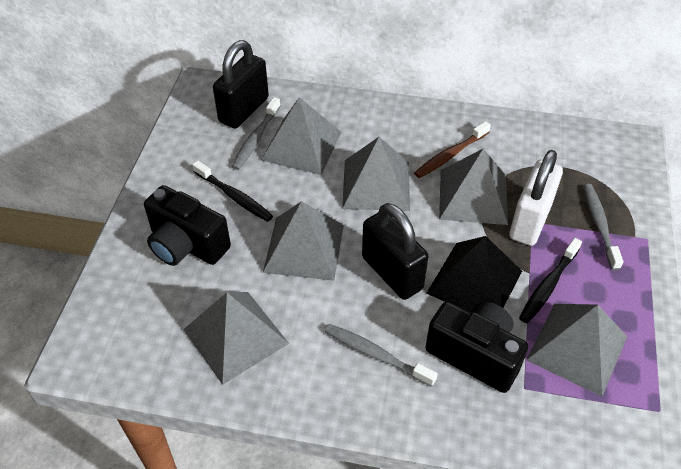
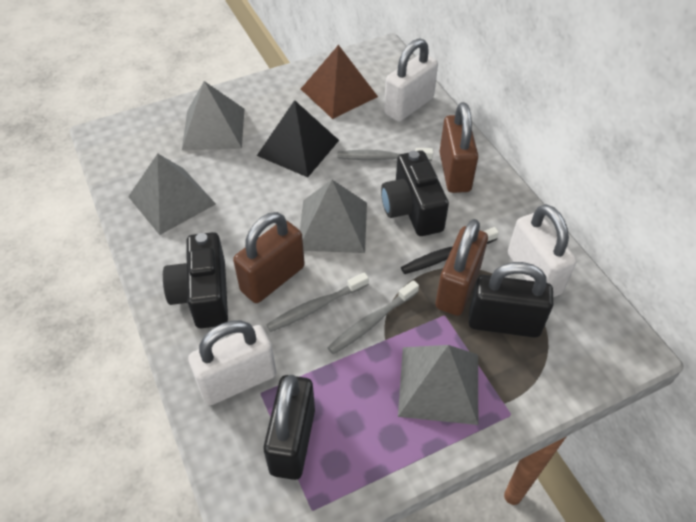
black toothbrush: [192,160,273,222] [519,238,582,323] = 2 -> [401,227,499,274] = 1
brown padlock: none = 0 -> [233,212,305,303] [435,219,488,316] [439,102,478,193] = 3
brown pyramid: none = 0 -> [301,45,378,119] = 1
brown toothbrush: [414,121,491,178] = 1 -> none = 0
grey pyramid: [183,292,289,385] [261,97,341,175] [263,201,344,281] [342,137,410,211] [439,149,508,225] [527,304,627,396] = 6 -> [128,154,216,235] [182,81,244,150] [300,180,367,253] [398,345,478,425] = 4
white padlock: [509,150,563,246] = 1 -> [188,320,276,405] [384,38,438,122] [508,204,577,297] = 3

